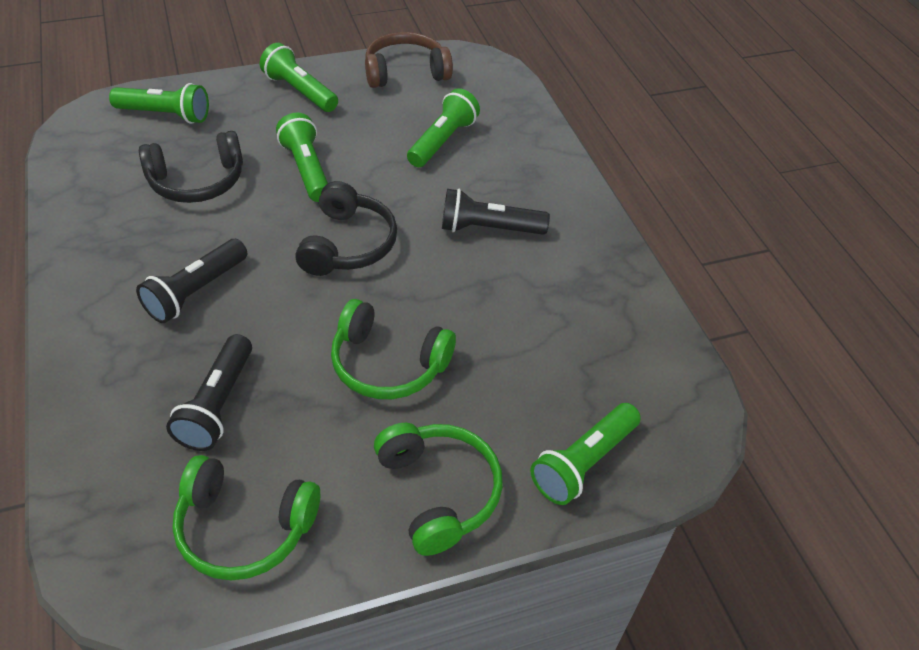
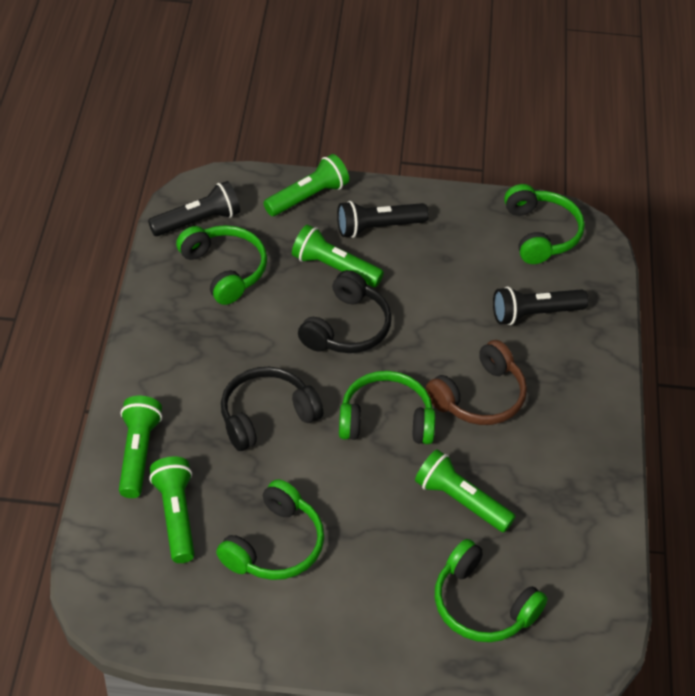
green headphones: [172,455,320,580] [331,299,456,399] [374,423,503,556] = 3 -> [176,225,267,305] [216,479,324,580] [339,371,435,444] [435,539,548,642] [504,184,585,264] = 5

